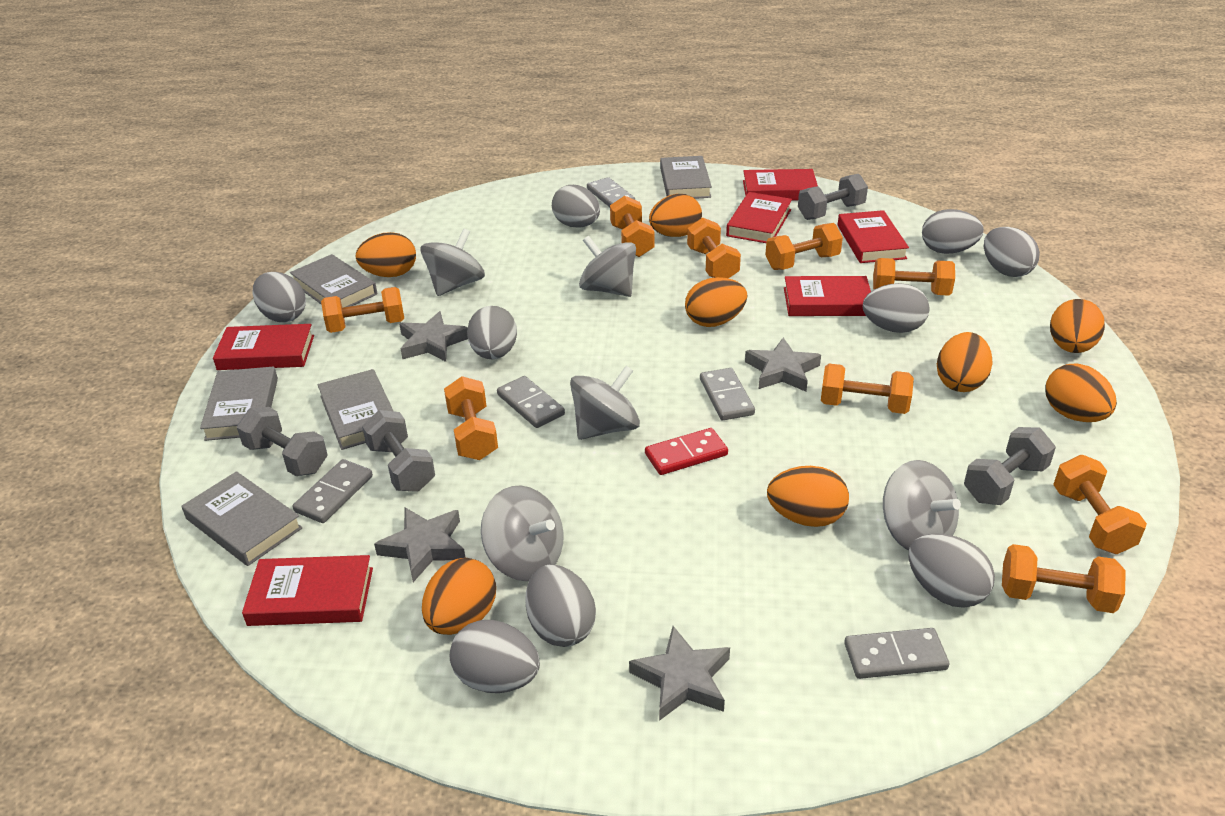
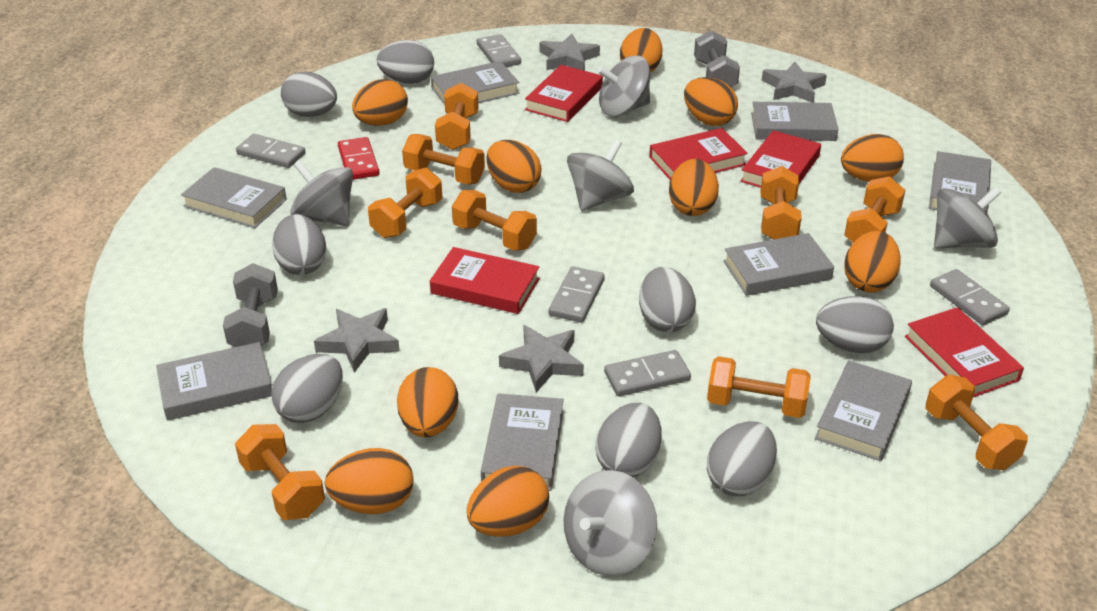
grey book: [182,471,303,566] [200,367,278,441] [290,254,377,308] [318,369,393,450] [660,156,712,199] = 5 -> [156,342,272,421] [181,167,287,228] [431,61,519,105] [481,393,564,491] [723,233,834,296] [751,102,838,141] [815,360,912,461] [929,151,991,213] = 8
grey dumbbell: [237,407,327,476] [362,410,435,492] [798,174,868,220] [964,427,1056,505] = 4 -> [223,263,278,347] [694,30,740,87] = 2
grey egg: [252,272,306,322] [450,620,540,693] [467,306,517,359] [526,565,596,647] [552,185,600,228] [863,283,929,333] [909,534,995,608] [922,209,984,254] [984,227,1040,277] = 9 -> [271,354,343,423] [272,214,326,275] [281,72,337,117] [377,40,434,84] [595,403,662,477] [639,267,696,332] [707,421,777,496] [816,296,894,353] = 8
orange egg: [356,232,416,277] [422,558,496,635] [649,194,702,237] [685,277,747,327] [767,466,849,527] [937,332,993,392] [1046,364,1117,422] [1050,299,1105,353] = 8 -> [325,448,414,514] [352,79,408,126] [397,367,458,437] [467,466,549,537] [486,140,542,193] [620,28,662,73] [669,159,719,216] [684,77,738,126] [841,134,904,182] [844,231,901,292] = 10
red book: [213,324,314,370] [242,555,373,626] [726,192,792,243] [743,169,818,200] [784,276,871,316] [838,210,909,263] = 6 -> [430,247,540,314] [525,65,603,122] [649,128,748,180] [740,130,821,188] [905,307,1024,397] = 5

